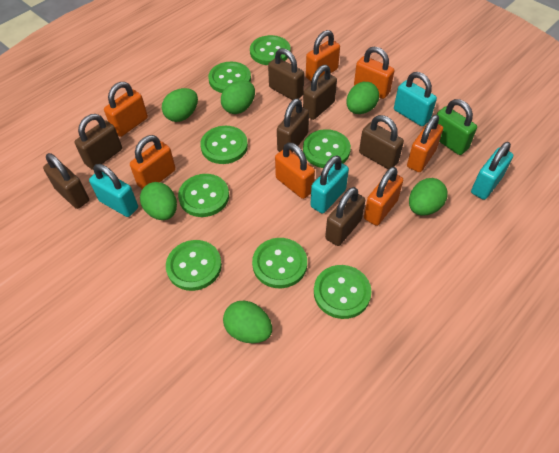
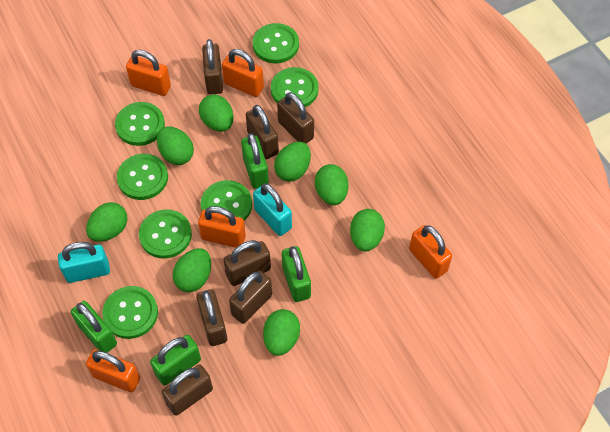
green button: [166,240,222,291] [178,174,229,217] [200,126,248,164] [208,62,251,93] [250,35,290,65] [252,238,307,288] [303,129,351,168] [314,265,372,319] = 8 -> [102,286,158,339] [115,102,165,146] [117,154,168,200] [139,209,192,259] [201,180,252,221] [253,23,299,63] [271,67,319,107] = 7
green egg: [140,182,177,220] [162,88,198,122] [221,80,255,114] [223,301,272,343] [346,82,379,114] [409,178,448,216] = 6 -> [86,202,127,242] [157,126,194,165] [173,248,211,292] [199,94,234,132] [263,309,300,356] [274,142,311,182] [315,164,348,205] [350,209,385,251] = 8
green padlock: [436,99,477,155] = 1 -> [71,301,117,353] [150,335,201,386] [241,133,269,189] [282,246,311,302] = 4
orange padlock: [104,82,148,137] [130,135,176,189] [275,142,315,199] [306,30,340,81] [354,46,395,99] [364,167,403,226] [407,115,443,172] = 7 -> [86,349,140,392] [126,50,171,96] [198,206,246,248] [222,49,264,97] [409,225,452,279] = 5
turquoise padlock: [89,164,138,217] [310,155,349,214] [394,72,437,126] [471,142,513,200] = 4 -> [58,242,110,283] [253,183,292,236] = 2

